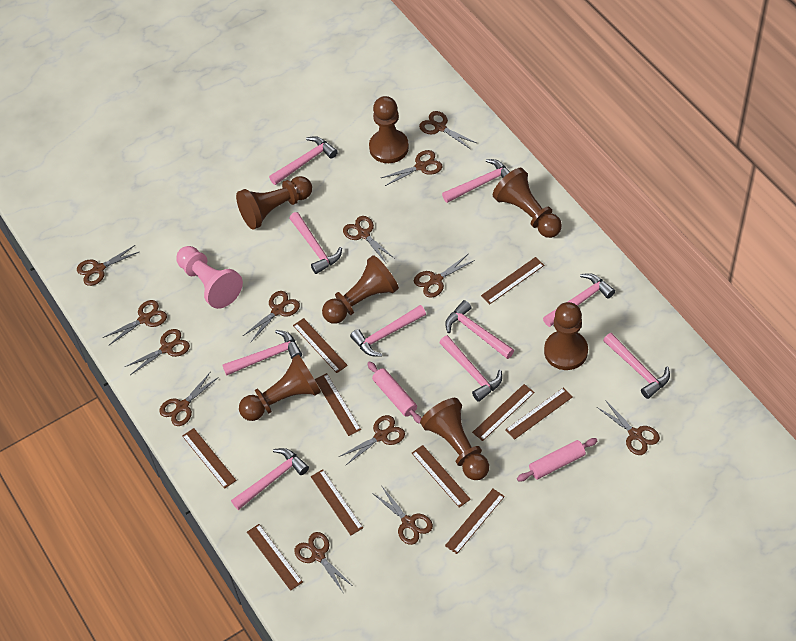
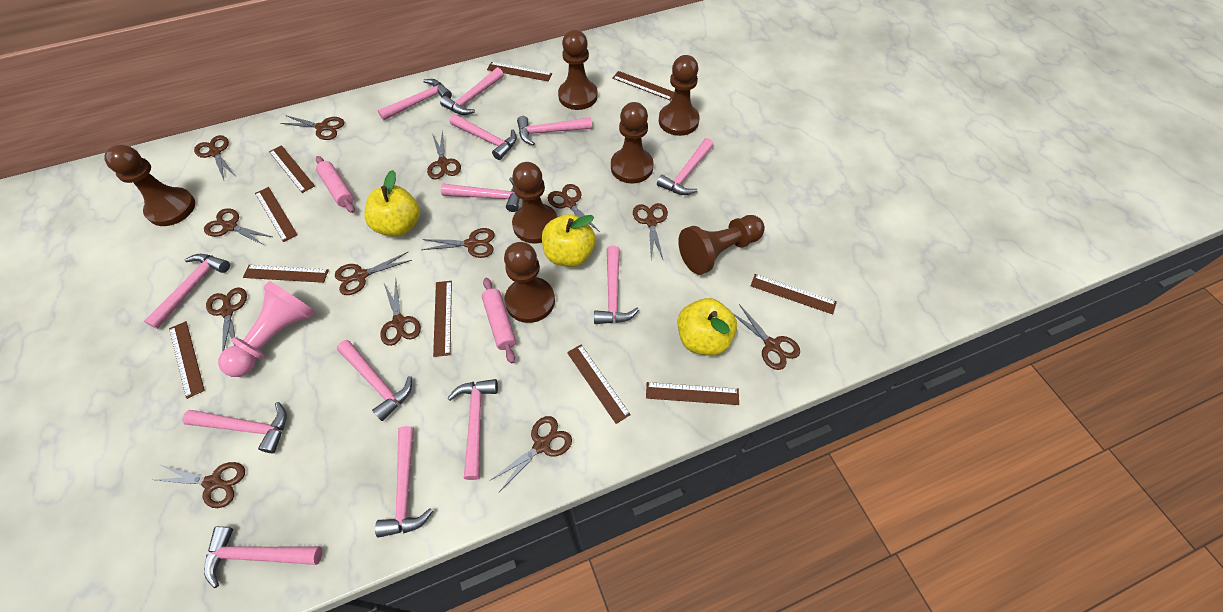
pink hammer: [222,330,302,376] [231,448,309,510] [269,136,338,185] [289,212,342,274] [350,305,426,356] [439,335,502,402] [442,159,510,203] [445,300,514,359] [543,273,615,327] [603,333,670,399] = 10 -> [144,254,230,329] [183,402,286,453] [204,526,322,588] [337,340,412,421] [375,426,433,538] [378,79,452,121] [440,67,504,115] [441,177,519,212] [448,379,498,480] [450,114,517,160] [517,116,592,146] [594,246,639,324] [657,138,713,195] = 13
yellow apple: none = 0 -> [365,170,420,237] [542,214,596,267] [677,298,737,356] = 3

